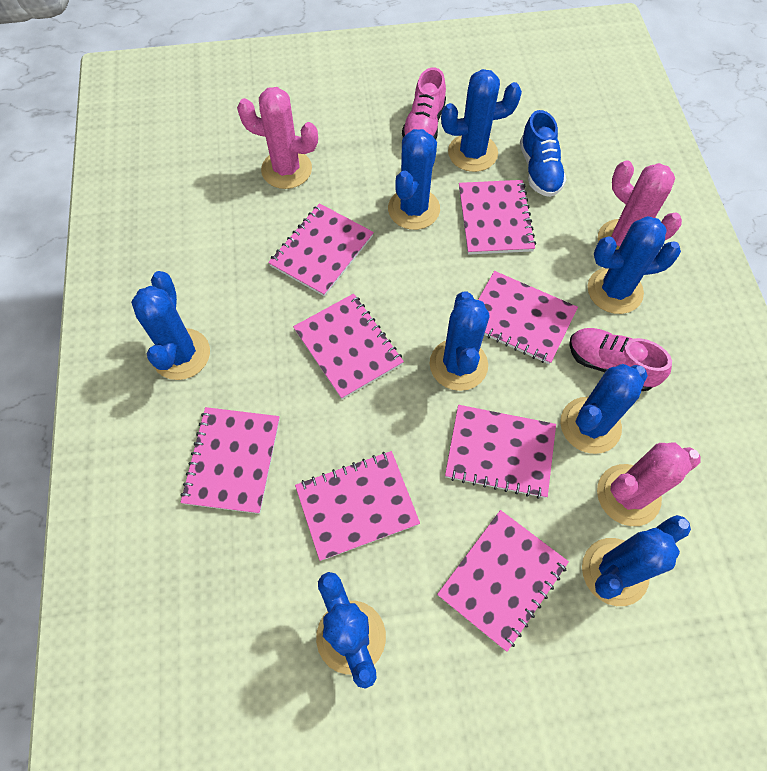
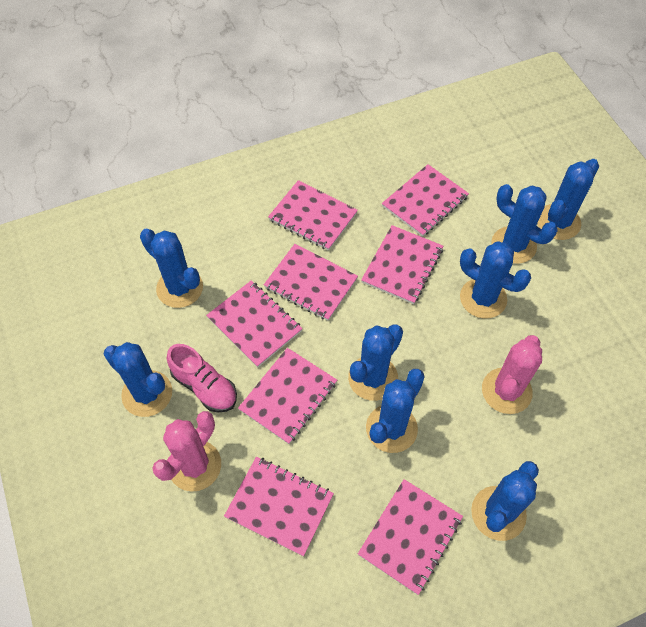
blue shoe: [520,110,567,197] = 1 -> none = 0
pink cactus: [237,87,318,189] [597,442,700,526] [598,160,682,250] = 3 -> [152,411,221,492] [482,335,542,414] = 2
pink shoe: [402,68,446,140] [569,328,672,391] = 2 -> [167,344,237,412] = 1

